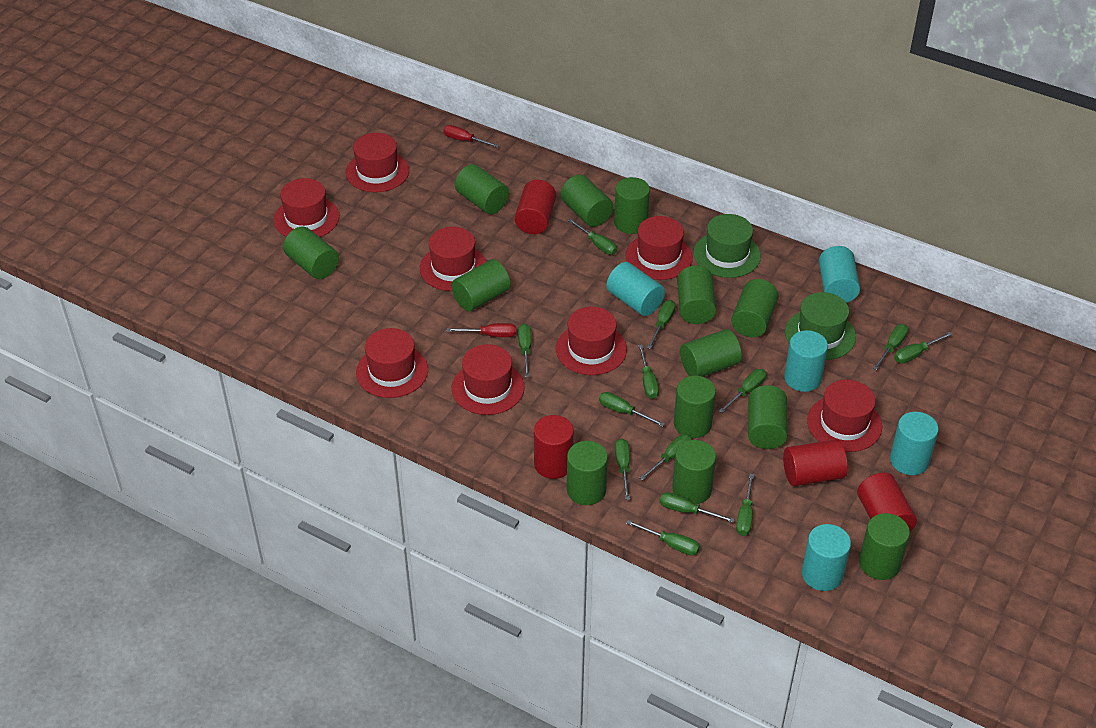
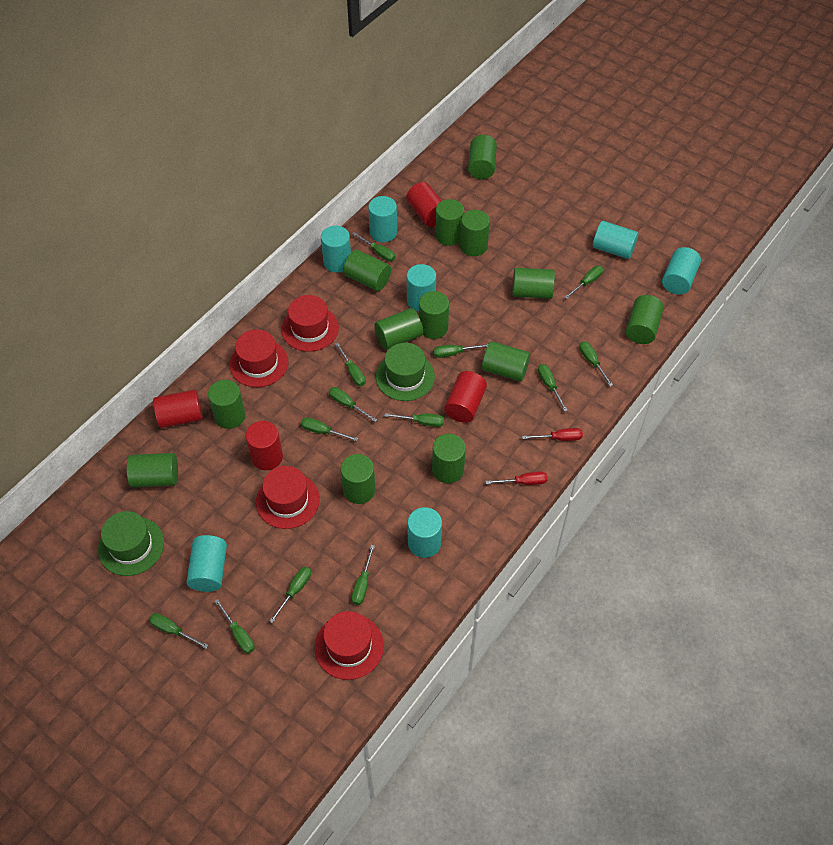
red hat: [274,178,339,237] [346,133,409,192] [356,328,428,398] [420,227,486,291] [452,344,525,415] [556,307,627,375] [625,216,693,280] [807,379,882,452] = 8 -> [230,329,288,387] [256,466,320,529] [281,295,339,352] [315,611,384,680] = 4
turquoise cylinder: [606,262,665,316] [784,330,828,392] [802,524,851,591] [819,246,860,303] [890,412,939,475] = 5 -> [186,535,227,592] [321,226,351,273] [368,196,397,242] [407,264,436,312] [407,507,442,558] [593,221,639,259] [662,247,701,295] = 7

